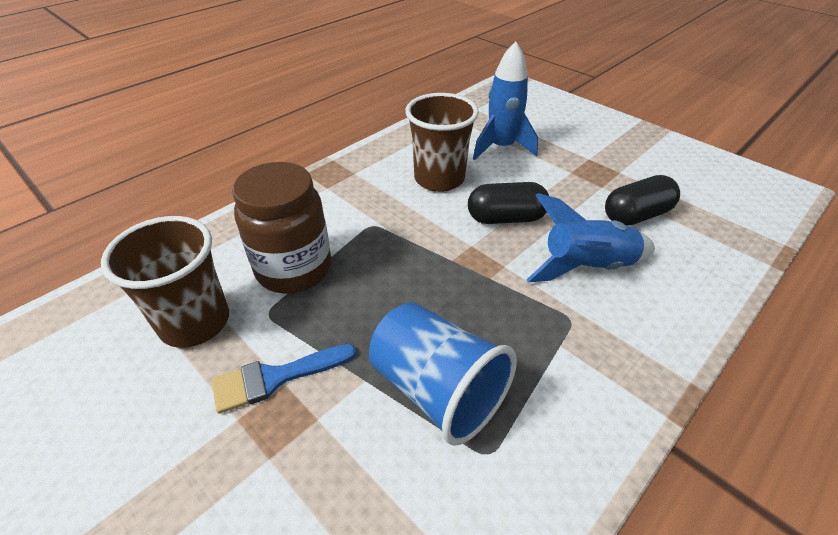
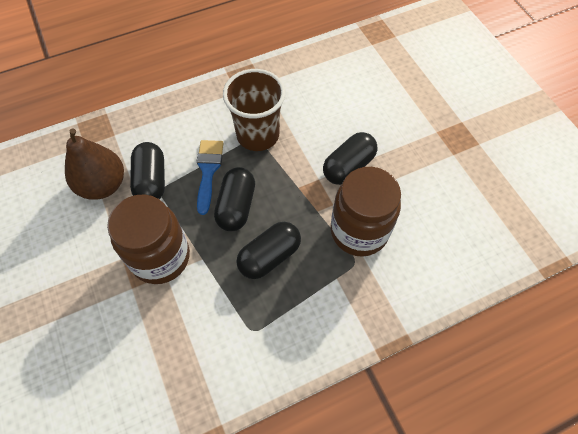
black capsule: [468,182,549,224] [605,175,680,226] = 2 -> [130,142,165,199] [214,167,255,231] [236,222,301,279] [323,132,378,185] = 4
blue cup: [369,302,517,446] = 1 -> none = 0
blue rocket: [473,41,538,160] [527,193,655,282] = 2 -> none = 0
brown cup: [101,216,229,348] [405,93,479,192] = 2 -> [223,69,285,151] = 1
brown jar: [232,162,331,294] = 1 -> [107,194,190,284] [331,167,401,257] = 2
brown pear: none = 0 -> [65,128,124,200] = 1

